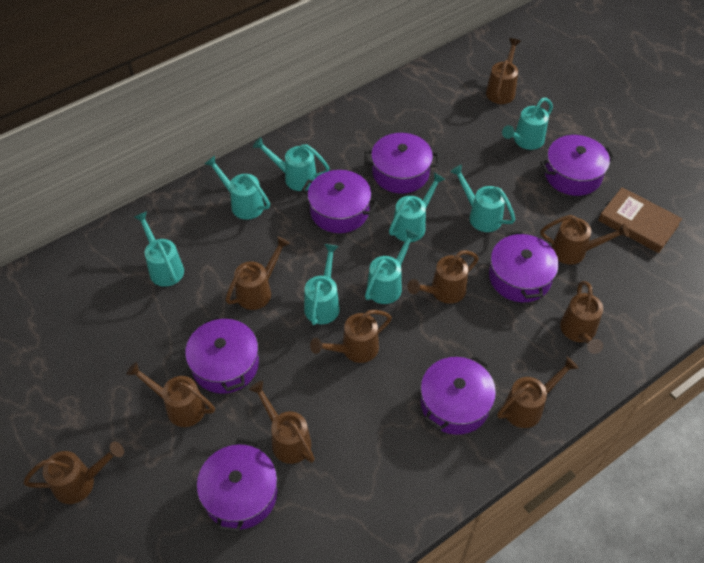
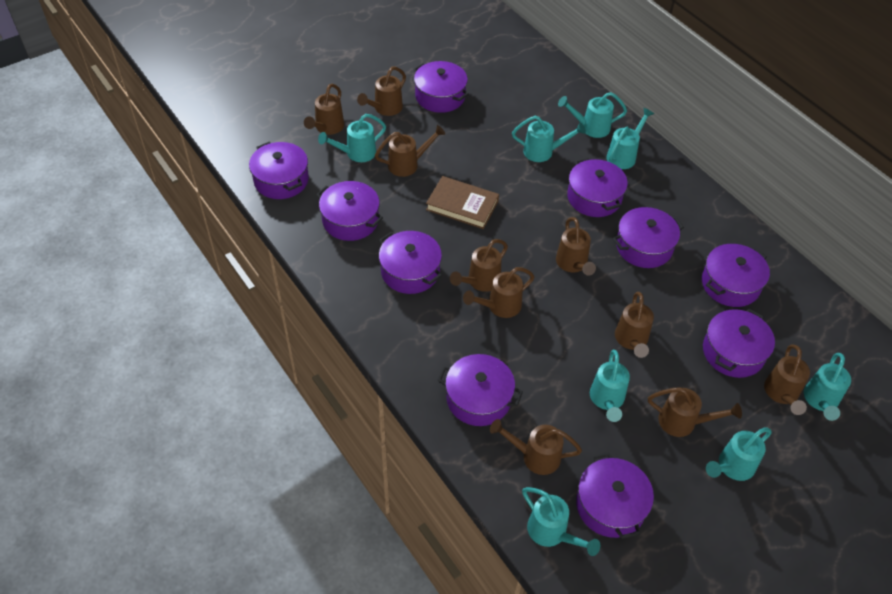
purple pot: [185,315,259,394] [197,438,277,533] [301,170,378,233] [364,133,439,194] [421,356,496,435] [489,231,559,302] [540,135,615,196] = 7 -> [249,142,309,199] [317,181,383,241] [379,231,442,294] [413,61,469,113] [437,354,523,426] [567,158,628,217] [576,452,654,539] [613,207,684,268] [702,244,770,307] [703,309,775,378] = 10

